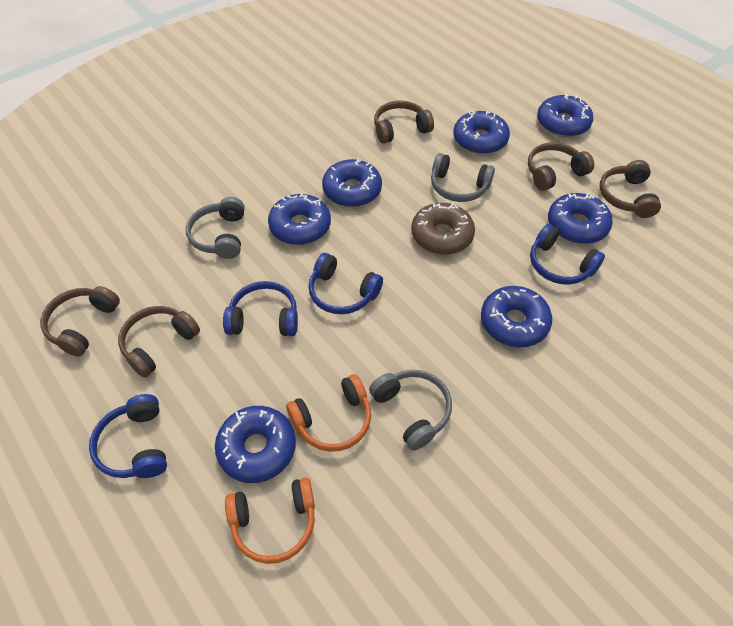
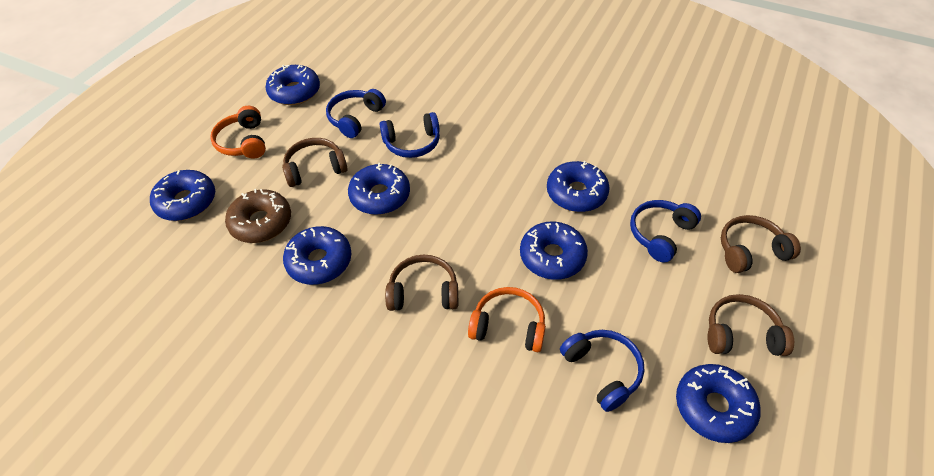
brown headphones: [40,286,120,357] [118,306,200,378] [374,101,434,144] [528,142,594,191] [600,160,661,218] = 5 -> [282,138,348,187] [385,255,458,311] [707,294,794,356] [721,215,801,273] = 4
grey headphones: [186,197,245,259] [369,370,452,451] [431,153,495,202] = 3 -> none = 0

